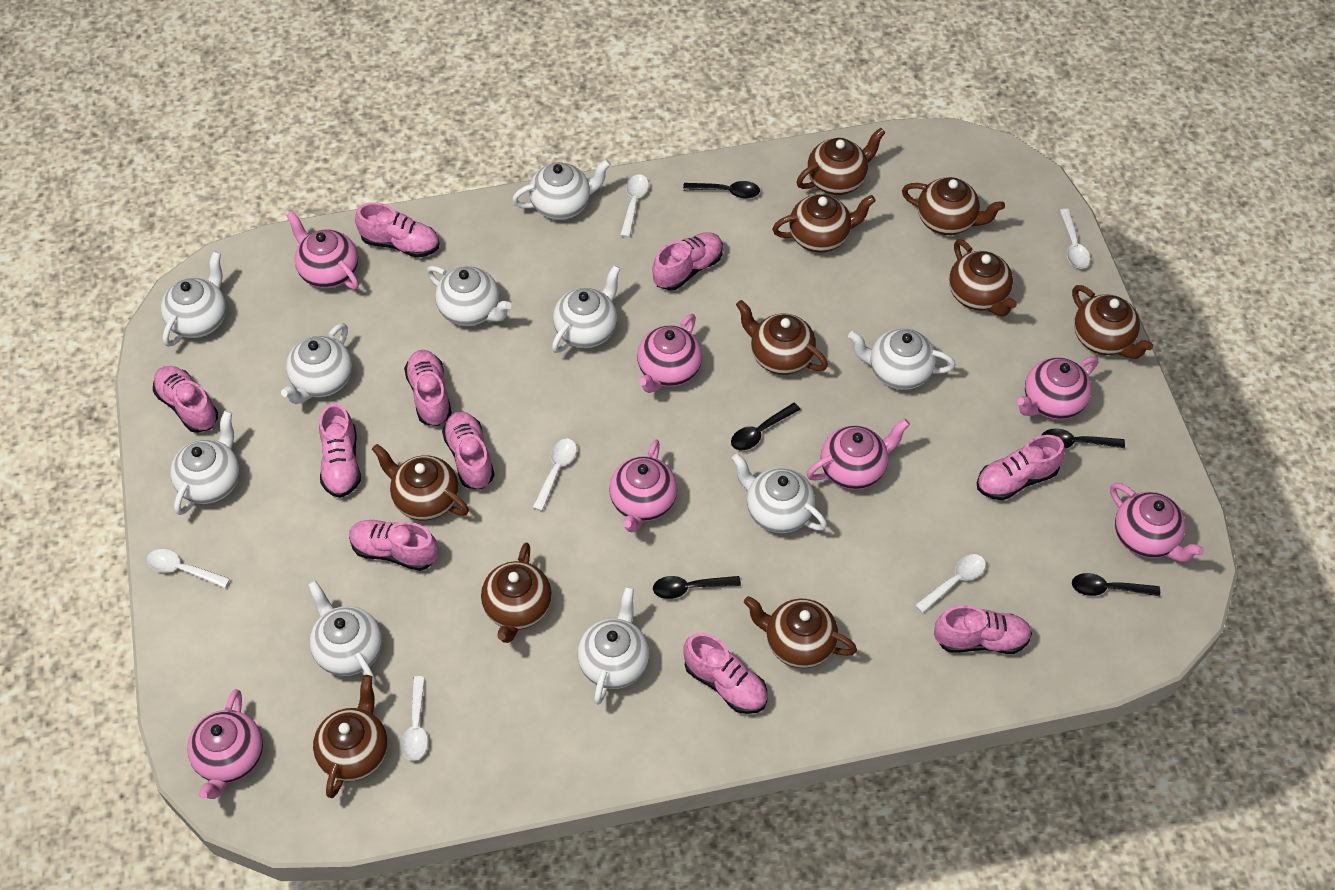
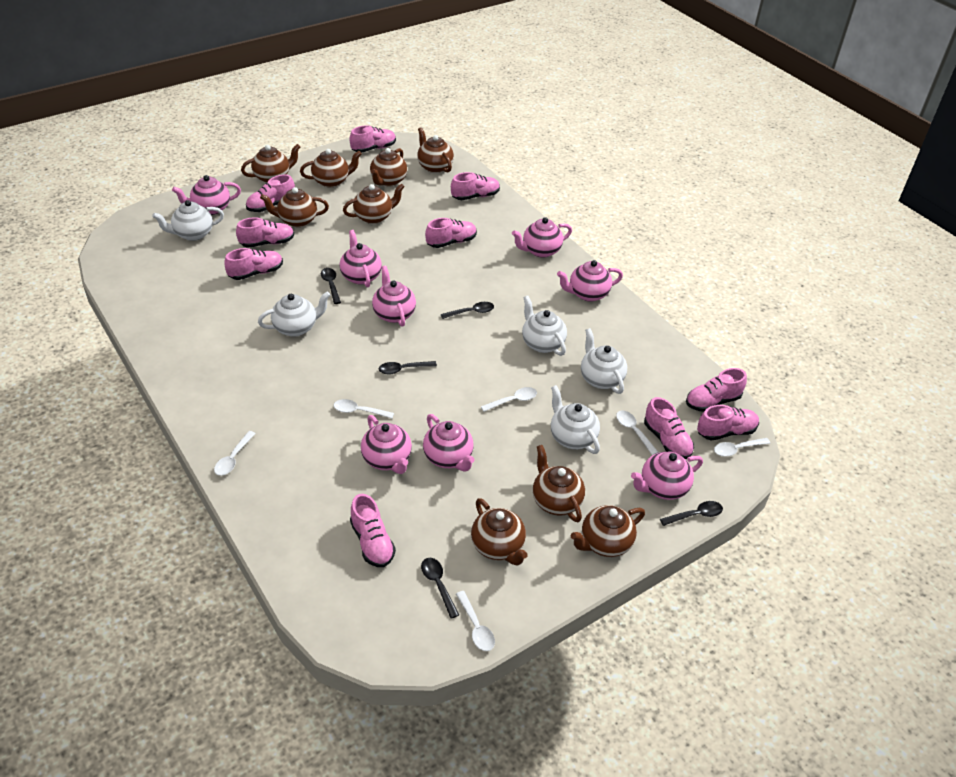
brown teapot: [313,675,388,798] [372,444,469,520] [481,543,552,643] [736,300,828,375] [744,596,857,668] [772,194,876,253] [796,128,885,195] [902,177,1005,235] [949,239,1017,317] [1072,285,1153,359] = 10 -> [241,144,300,183] [260,187,329,227] [300,149,362,187] [343,183,405,224] [370,148,407,187] [417,127,454,173] [471,498,528,566] [533,445,585,522] [571,505,645,557] = 9
pink teapot: [187,689,263,799] [286,211,359,290] [609,440,677,533] [637,314,702,393] [807,419,910,490] [1017,356,1098,420] [1110,483,1204,562] = 7 -> [172,175,241,215] [340,230,382,288] [361,415,412,474] [372,266,416,327] [423,414,475,472] [512,217,572,258] [557,260,623,302] [631,452,703,500] = 8
white teapot: [161,251,226,347] [170,411,240,515] [281,323,352,404] [308,581,382,685] [426,266,511,326] [512,159,611,220] [552,265,621,353] [577,586,649,705] [732,453,827,533] [848,328,955,390] = 10 -> [152,200,224,241] [258,292,330,337] [522,296,567,356] [551,385,600,454] [581,328,627,394] = 5

